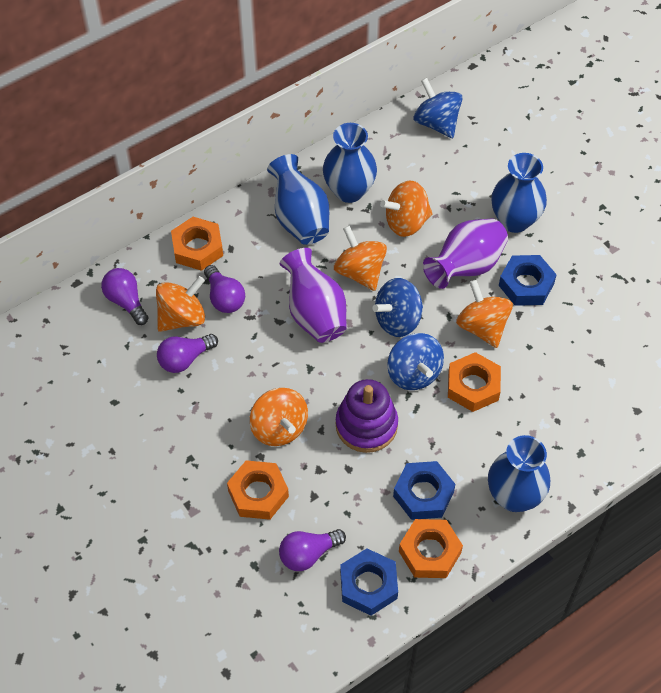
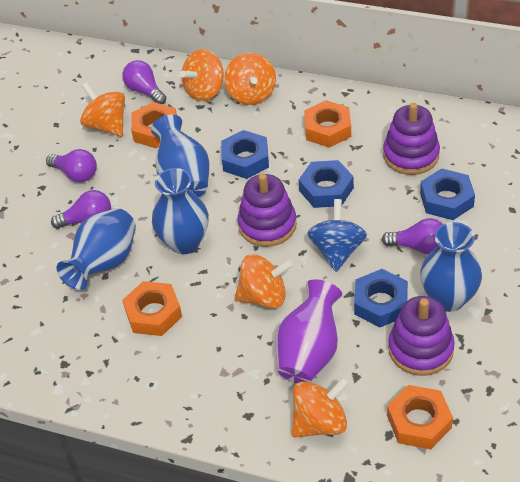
blue nut: [340,548,398,616] [393,461,455,520] [499,255,557,306] = 3 -> [221,130,269,179] [299,160,354,208] [354,269,408,327] [420,168,475,220] = 4
blue spinning top: [372,278,423,337] [387,333,444,390] [414,78,463,138] = 3 -> [307,199,367,272] = 1
purple stacking toy: [336,379,398,453] = 1 -> [238,173,297,247] [383,103,440,175] [388,296,455,376] = 3
purple vase: [280,248,347,343] [423,219,508,289] = 2 -> [275,279,342,383] = 1

